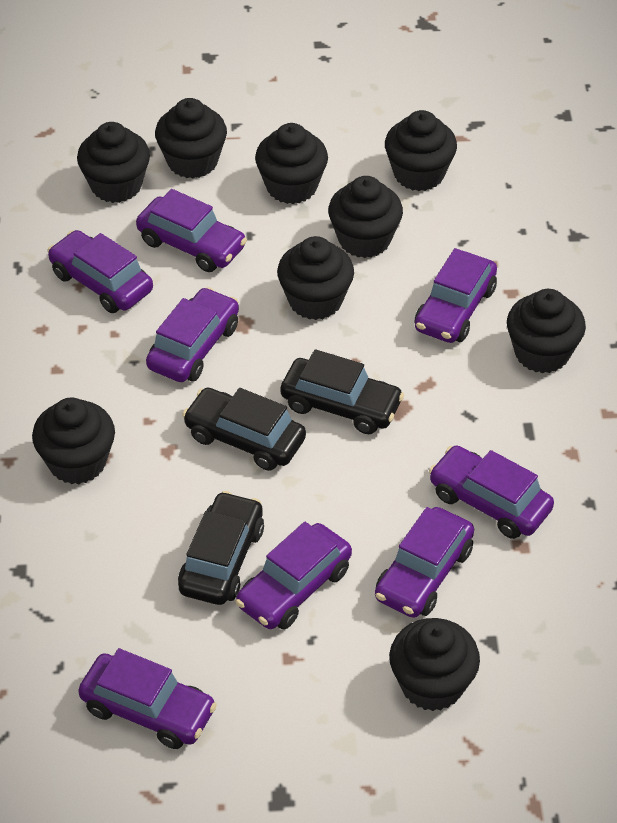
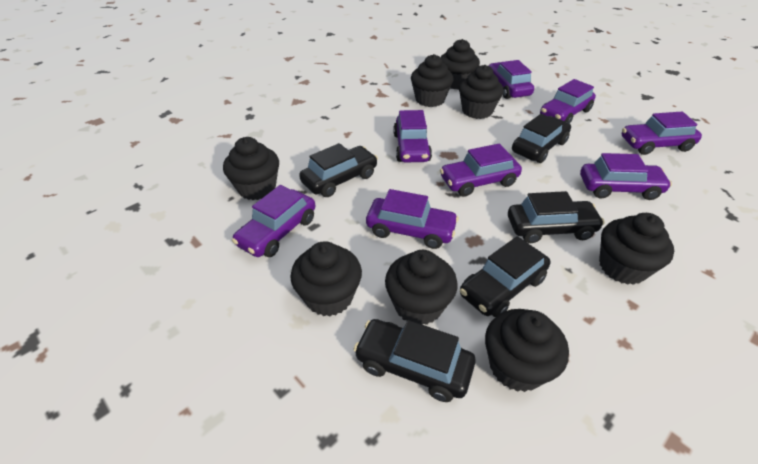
black car: [178,491,264,605] [182,387,306,471] [280,349,404,434] = 3 -> [299,143,378,197] [353,319,476,402] [460,236,550,317] [508,191,605,243] [512,114,571,163] = 5
black cupcake: [32,397,115,484] [77,122,150,203] [155,98,227,179] [255,123,328,204] [277,236,354,320] [328,176,403,258] [385,110,457,191] [389,618,480,711] [507,289,586,373] = 9 -> [223,137,279,200] [290,241,362,316] [385,250,458,325] [411,54,453,107] [441,39,480,90] [459,65,504,119] [485,309,569,392] [599,213,674,285] = 8

